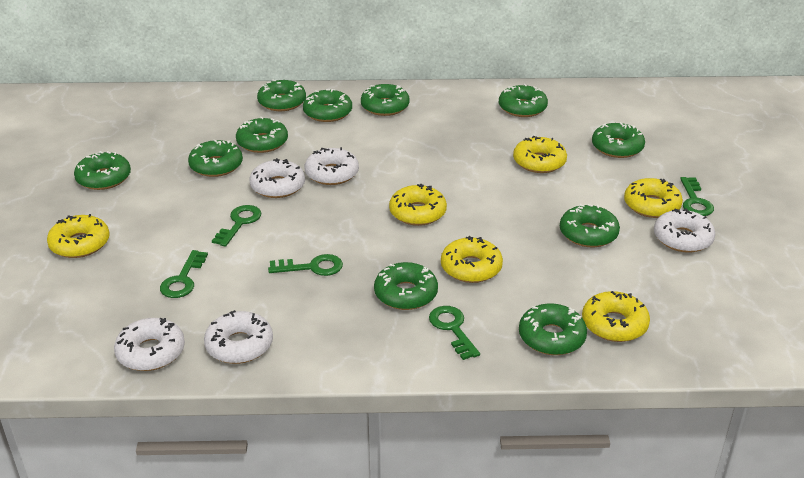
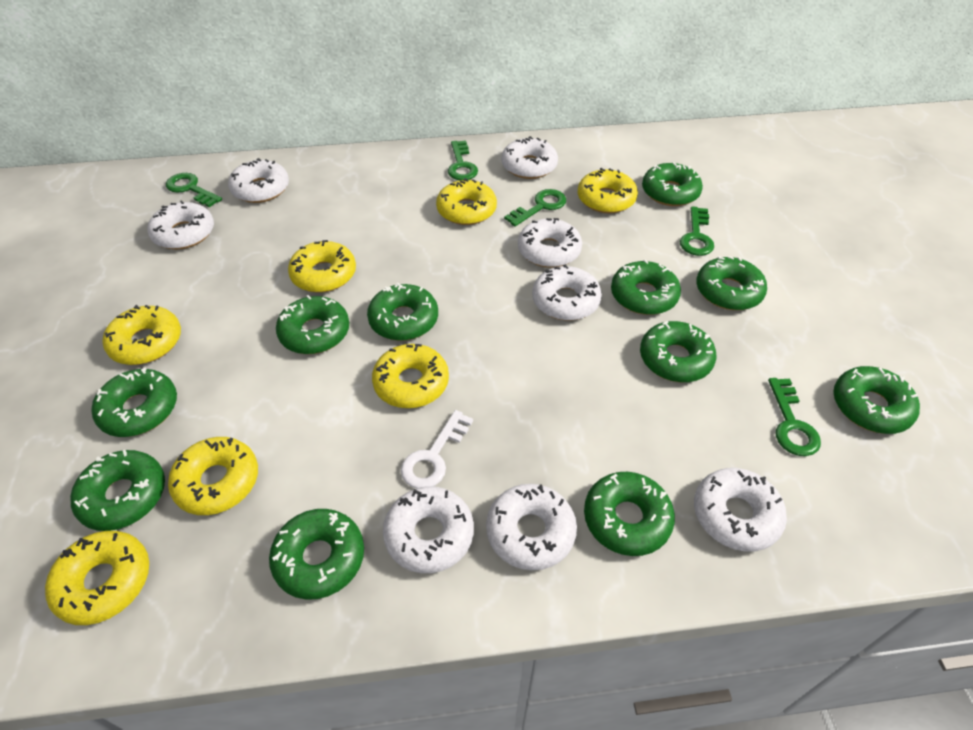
white donut: [114,318,185,371] [204,310,273,364] [249,158,305,198] [305,147,359,185] [654,208,716,253] = 5 -> [148,200,214,249] [228,158,289,203] [383,486,474,573] [486,484,577,570] [502,136,558,179] [518,218,582,268] [532,265,602,321] [694,468,787,552] = 8
white key: none = 0 -> [401,410,473,488] = 1
yellow donut: [47,214,110,258] [389,184,447,226] [441,236,503,283] [513,136,567,173] [582,291,650,342] [624,178,683,218] = 6 -> [45,531,149,625] [103,305,181,365] [168,437,258,515] [288,240,356,293] [372,344,449,408] [436,178,497,225] [578,168,638,213] = 7

